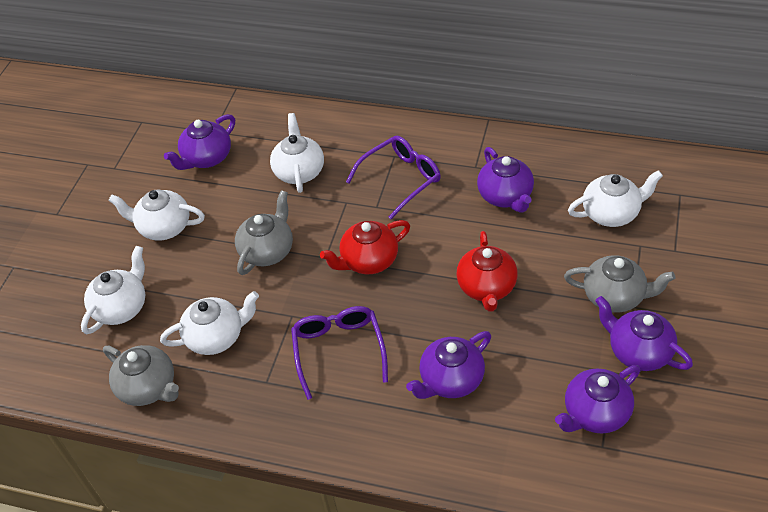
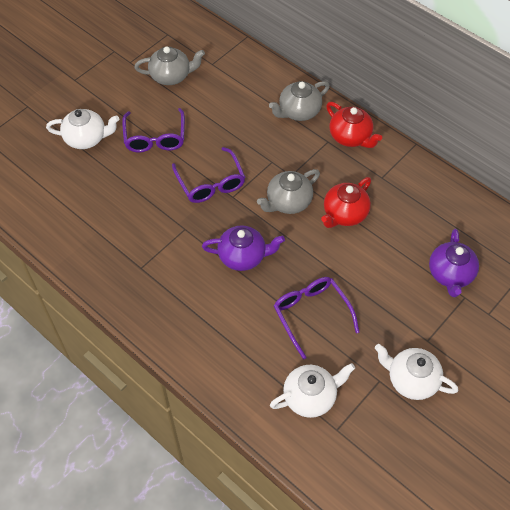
purple glasses: [291,306,388,400] [346,136,441,219] = 2 -> [122,108,185,152] [172,147,245,203] [274,277,359,360] = 3
purple teapot: [164,114,235,170] [406,331,491,399] [477,147,534,213] [555,365,640,434] [595,296,693,371] = 5 -> [202,225,285,271] [429,229,479,297] = 2
white teapot: [81,246,145,334] [108,190,205,241] [160,291,259,355] [270,113,324,193] [568,170,663,227] = 5 -> [46,109,119,149] [270,363,355,418] [375,344,459,400] = 3

